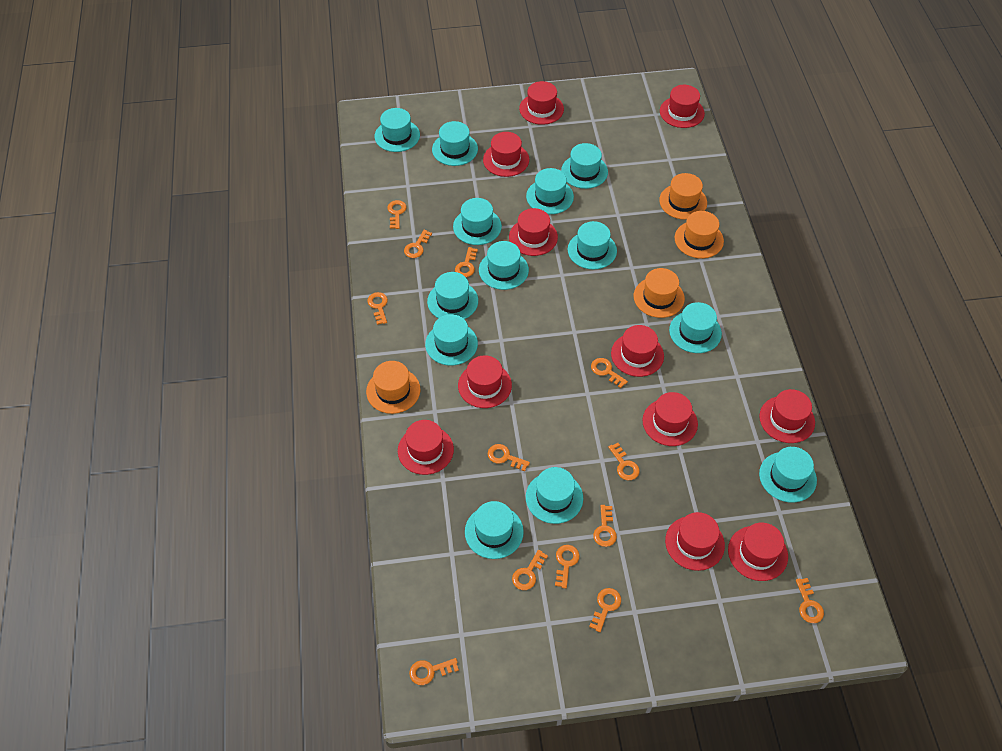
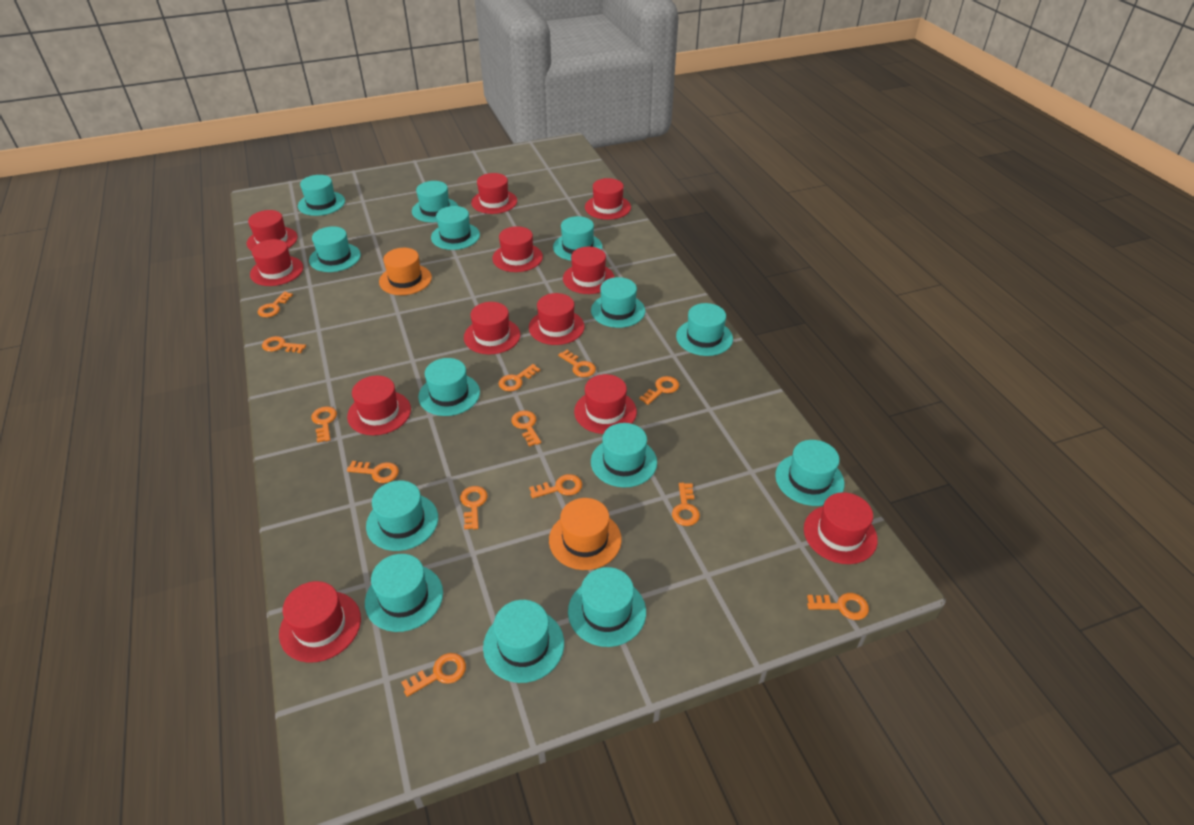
orange hat: [366,361,420,414] [634,268,685,318] [659,173,707,220] [675,211,724,258] = 4 -> [379,248,432,295] [549,498,622,570] = 2
red hat: [398,420,454,475] [458,355,512,408] [483,132,529,177] [509,208,558,256] [519,81,564,125] [611,325,664,377] [642,392,698,446] [660,85,705,128] [665,512,725,571] [728,522,788,581] [759,389,815,443] = 11 -> [247,210,298,251] [250,239,303,286] [279,581,361,663] [347,375,411,435] [464,302,520,354] [471,173,517,214] [492,226,543,272] [529,293,585,345] [563,247,615,294] [574,374,637,434] [585,178,631,220] [804,492,878,564] = 12
turquoise hat: [374,108,420,152] [425,314,478,366] [427,272,478,319] [432,121,478,166] [453,198,502,245] [465,501,524,559] [479,241,529,290] [526,168,574,214] [526,467,583,524] [561,143,608,189] [568,221,617,270] [669,302,722,353] [759,447,817,503] = 13 -> [298,175,345,216] [309,226,361,272] [365,554,443,632] [366,480,438,551] [412,181,458,222] [418,358,480,416] [431,206,480,250] [483,600,564,683] [553,216,602,261] [568,567,646,647] [591,277,645,328] [591,423,657,487] [676,303,733,356] [775,440,845,506] = 14

